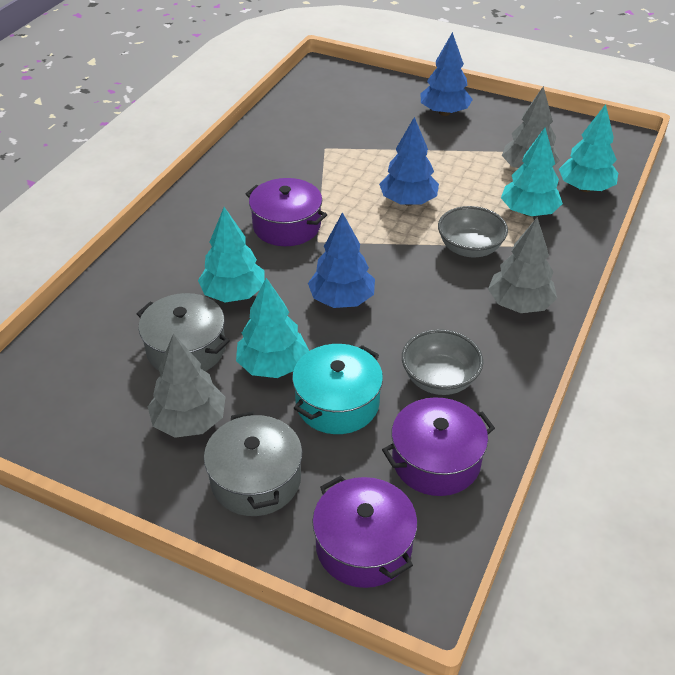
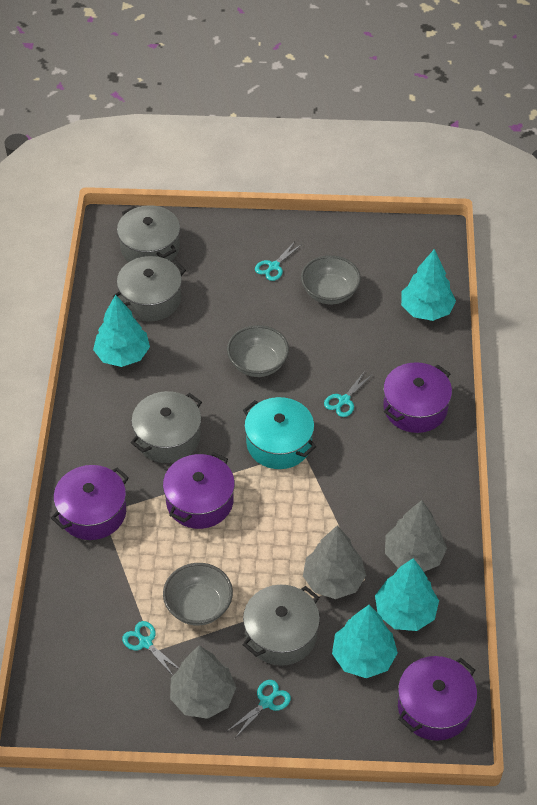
blue tree: [308,212,375,308] [379,117,439,206] [421,32,473,116] = 3 -> none = 0
grey bowl: [402,329,483,395] [438,206,508,257] = 2 -> [163,563,233,625] [227,325,289,377] [301,255,361,304] = 3
grey pot: [137,293,230,371] [204,411,302,516] = 2 -> [112,256,186,321] [117,205,180,262] [131,391,202,463] [243,585,320,666] = 4
purple pot: [246,178,327,246] [312,476,418,588] [382,397,495,496] = 3 -> [51,465,129,540] [163,452,235,529] [383,362,452,433] [398,656,477,741] = 4
turquoise scissors: none = 0 -> [122,621,179,676] [229,680,291,738] [255,241,302,281] [324,371,373,417] = 4

